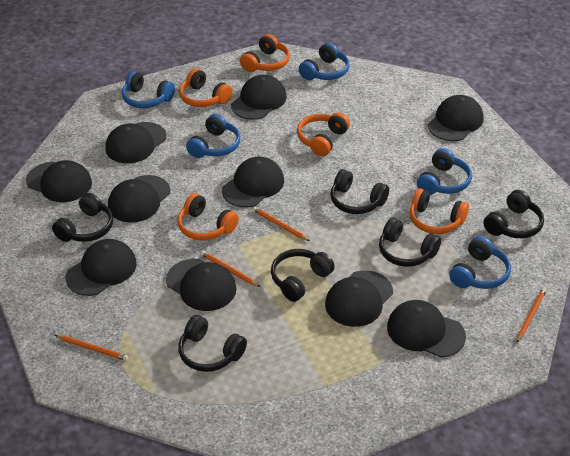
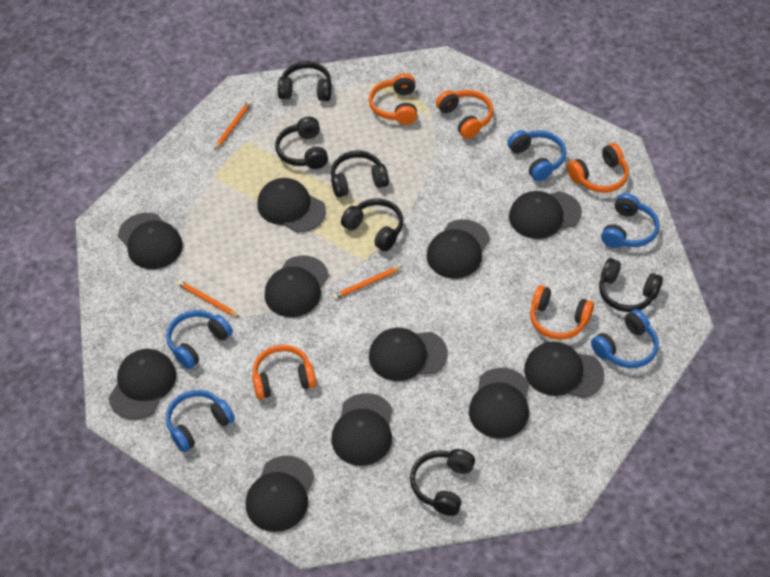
black cap: [26,160,92,202] [66,239,137,296] [105,122,167,163] [108,175,170,223] [166,259,236,311] [222,157,284,207] [231,75,287,120] [325,270,393,327] [387,300,466,358] [428,95,484,141] = 10 -> [108,349,176,420] [118,213,183,269] [246,456,314,532] [257,178,326,232] [264,256,329,317] [331,393,393,466] [369,328,448,381] [427,219,490,279] [469,368,529,438] [509,191,582,239] [524,342,604,398] = 11
orange pencil: [55,335,128,361] [201,251,260,287] [252,207,310,241] [517,288,547,342] = 4 -> [177,280,240,317] [214,101,251,150] [333,266,403,299] = 3

